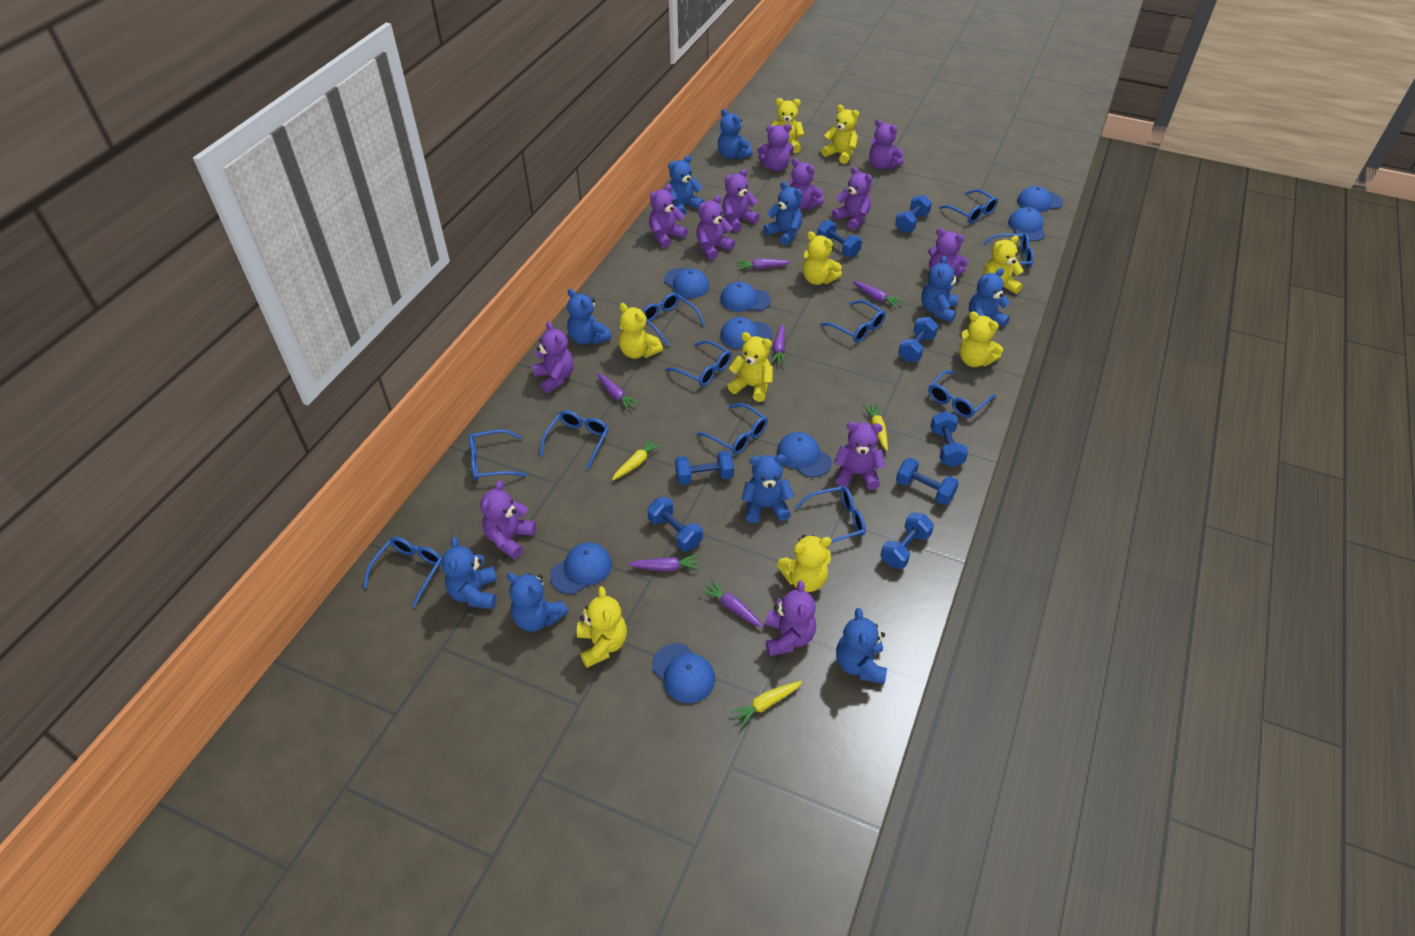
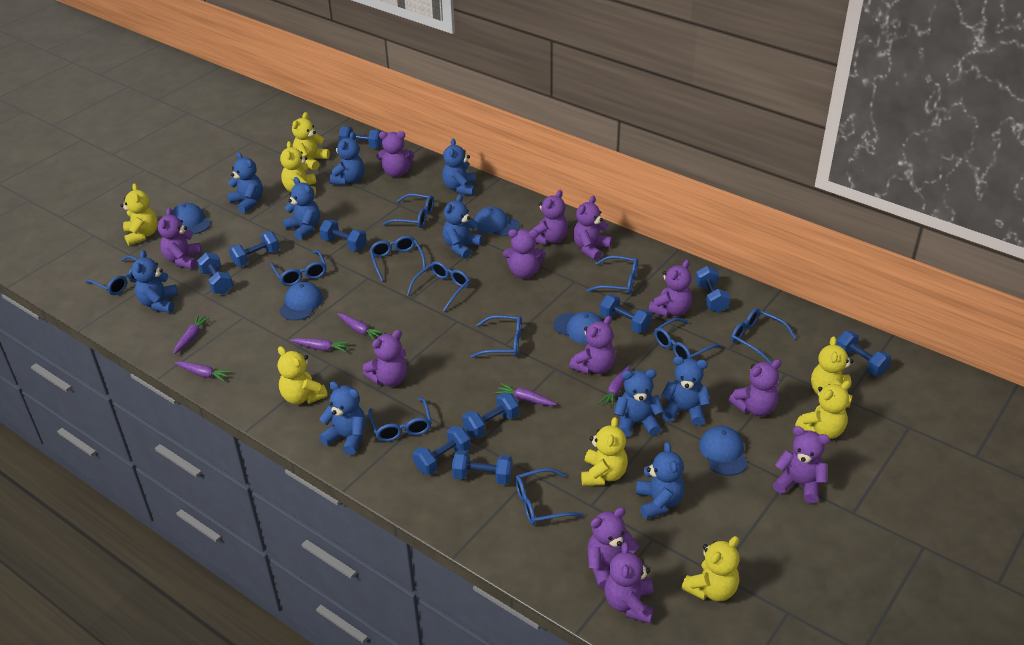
blue cap: [550,542,612,594] [652,643,715,703] [664,268,709,298] [720,282,771,312] [720,317,773,349] [777,432,832,477] [1008,207,1045,241] [1017,186,1063,212] = 8 -> [172,203,211,235] [279,282,323,321] [474,207,520,236] [553,311,603,344] [699,426,748,476] = 5
blue dumbbell: [647,497,703,551] [675,451,734,485] [817,220,862,257] [880,512,934,569] [895,195,932,233] [896,458,959,505] [898,317,938,362] [931,411,968,467] = 8 -> [197,253,233,294] [229,231,280,266] [319,219,367,251] [339,126,383,149] [413,426,471,475] [452,450,513,485] [462,392,519,438] [600,294,652,333] [695,266,730,313] [836,331,891,376] = 10
yellow carrot: [612,438,662,480] [730,681,802,727] [863,404,888,451] = 3 -> none = 0
yellow teddy bear: [577,586,627,668] [619,303,663,359] [728,332,773,402] [771,98,804,153] [777,535,832,592] [803,231,842,285] [821,105,859,164] [959,311,1003,367] [983,235,1024,294] = 9 -> [121,183,158,246] [278,346,328,404] [280,141,316,196] [292,112,330,170] [581,417,628,486] [681,536,739,601] [795,380,851,439] [811,336,853,408] = 8

